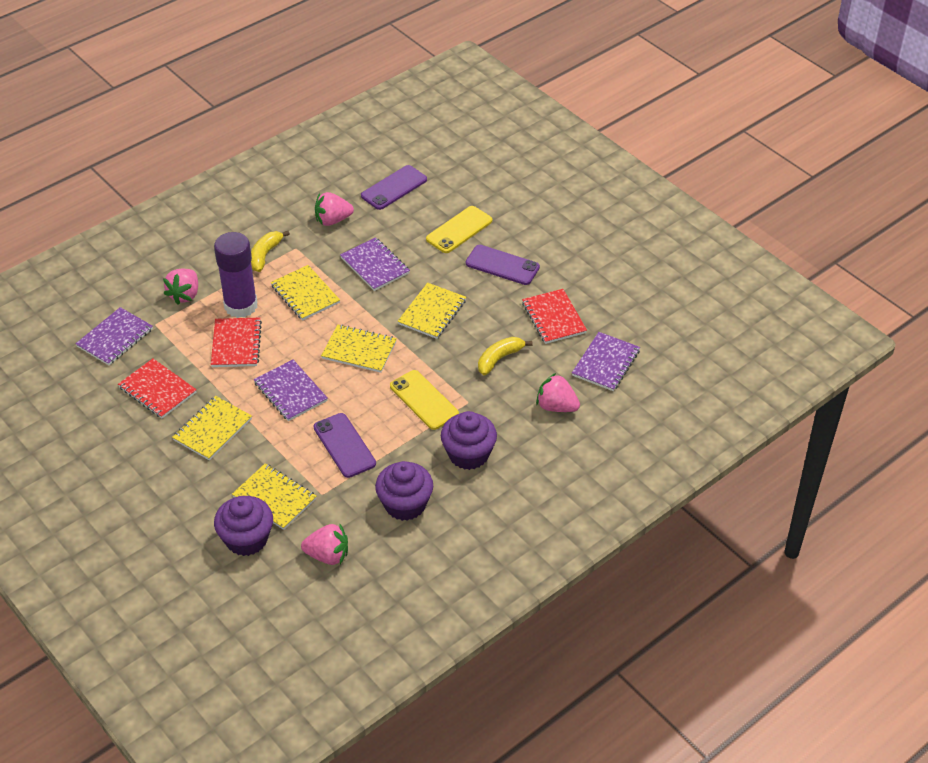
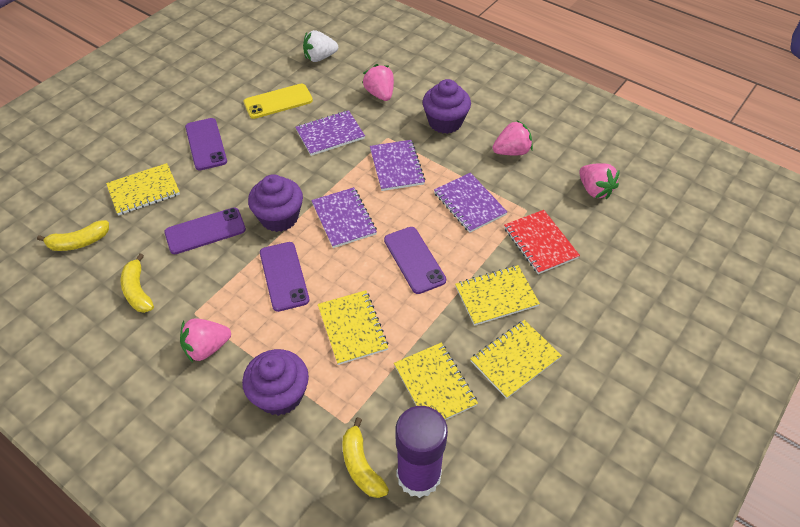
purple phone: [314,413,376,478] [361,165,427,210] [466,245,540,285] = 3 -> [164,208,246,254] [185,118,227,171] [260,242,309,312] [384,227,446,294] = 4
red notebook: [118,359,197,418] [211,318,262,367] [522,289,587,344] = 3 -> [504,210,580,274] = 1
white strawberry: none = 0 -> [303,30,338,62] = 1
yellow banana: [251,231,290,272] [478,337,533,375] = 2 -> [37,220,109,251] [121,253,154,313] [342,417,389,498] = 3
yellow phone: [390,370,459,430] [426,206,492,253] = 2 -> [244,84,313,119] = 1

